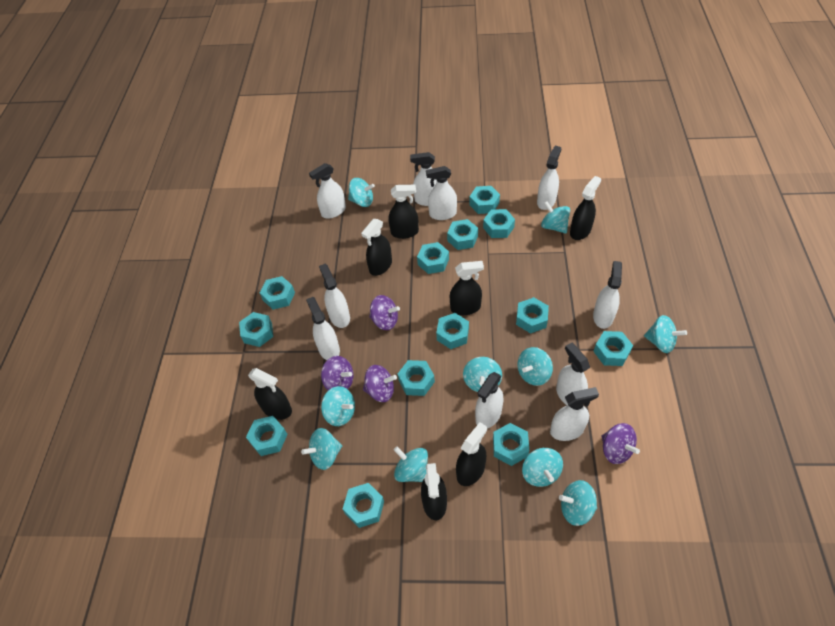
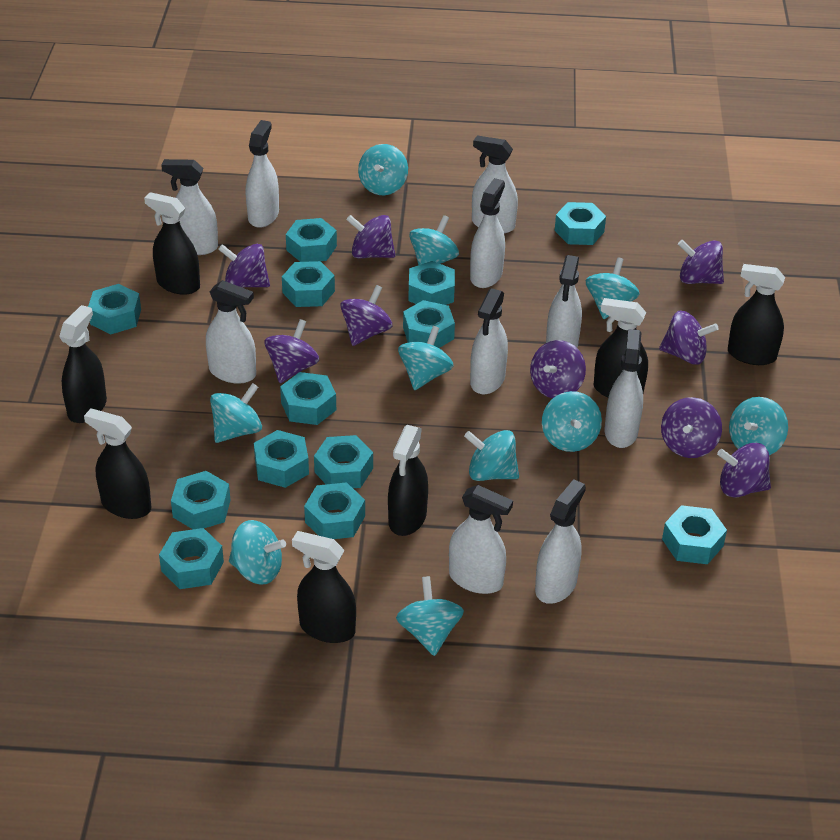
purple spinning top: [321,356,354,391] [363,365,397,402] [369,295,400,330] [602,423,640,464] = 4 -> [218,244,270,288] [265,319,319,383] [340,285,392,346] [346,215,395,259] [530,340,586,398] [659,310,719,365] [661,397,722,458] [678,240,724,284] [717,443,771,497] = 9

